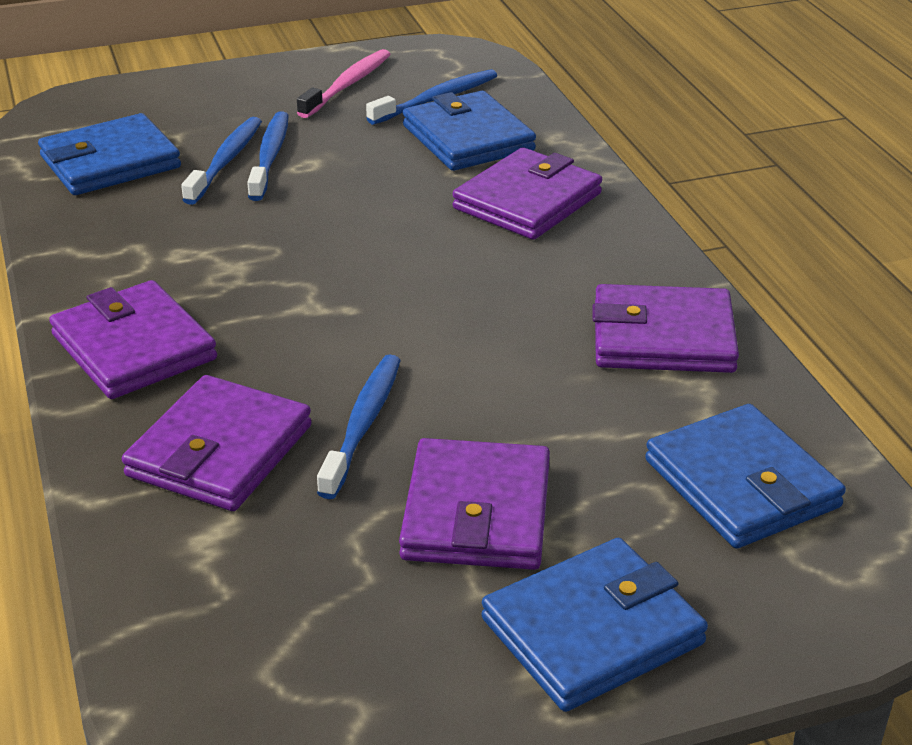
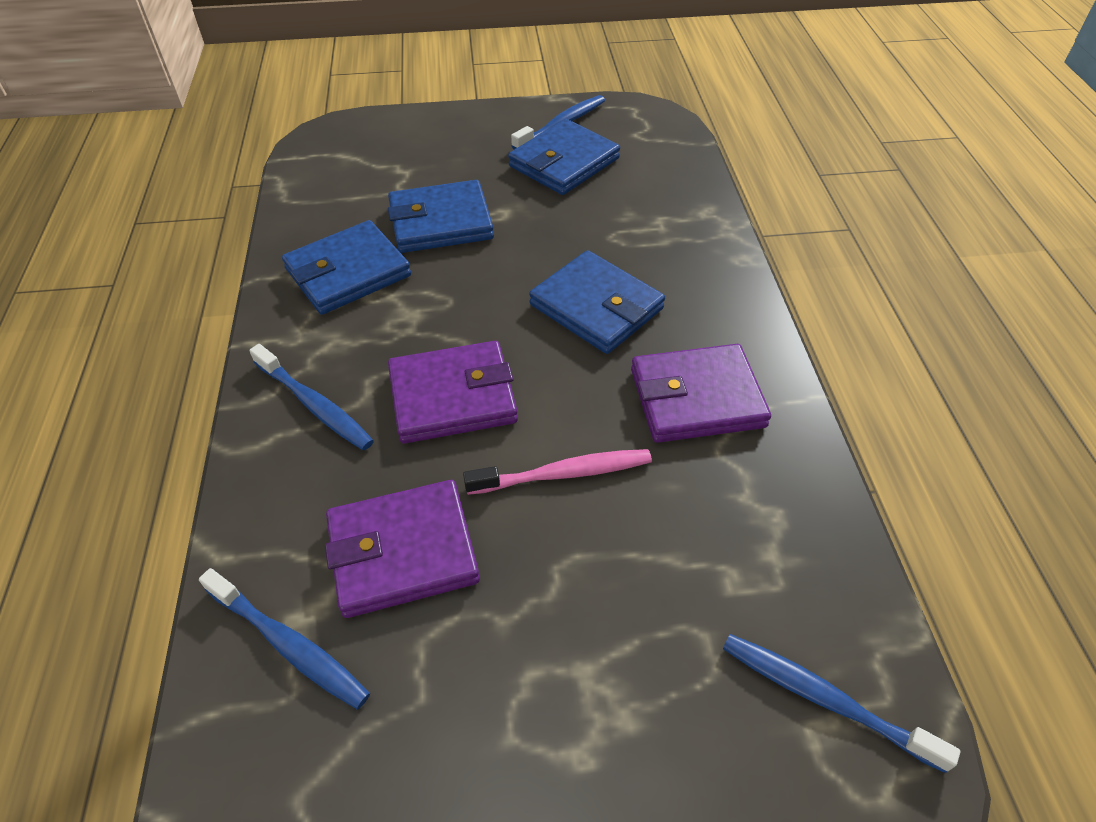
purple wallet: [49,280,217,399] [122,375,312,511] [399,438,550,570] [453,147,602,240] [592,284,739,373] = 5 -> [325,480,480,618] [388,341,518,443] [631,344,771,443] = 3

